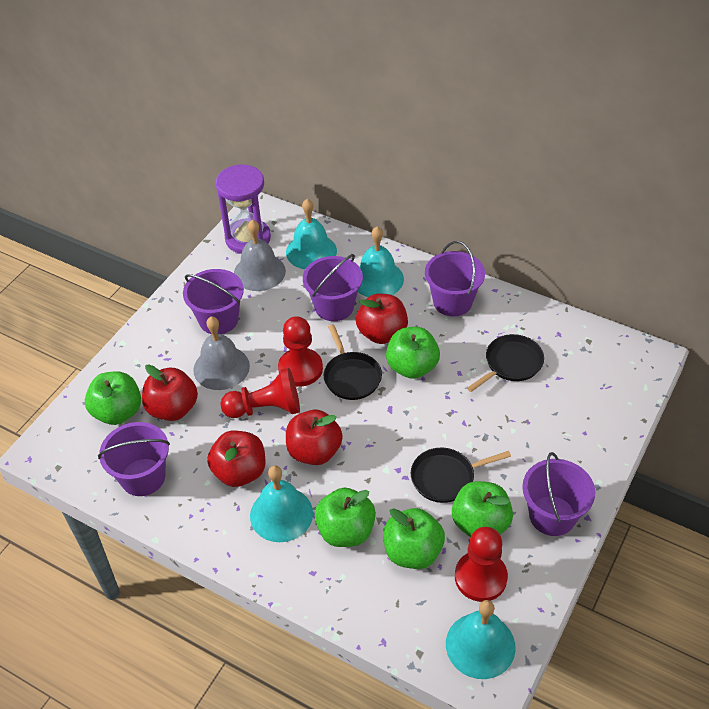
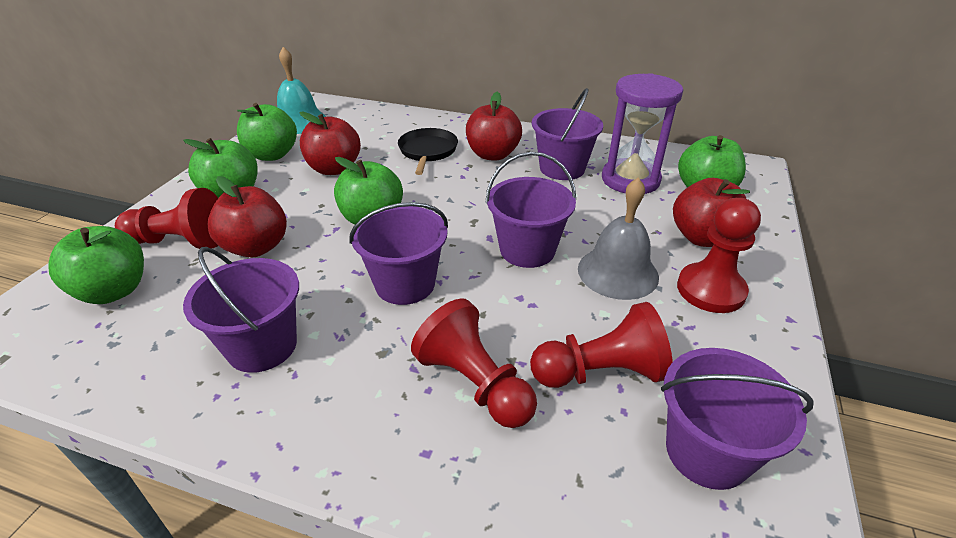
black pan: [324,324,382,400] [411,448,511,503] [467,334,544,392] = 3 -> [398,128,458,175] = 1
grey bell: [193,316,250,390] [234,220,286,291] = 2 -> [578,178,659,300] = 1
red pawn: [220,368,300,418] [278,316,323,387] [455,527,508,602] = 3 -> [115,188,218,249] [411,298,537,428] [530,302,673,388] [677,198,761,313] = 4
turquoise bell: [250,465,313,542] [286,199,337,269] [358,227,404,297] [446,600,516,679] = 4 -> [277,47,326,134] = 1

